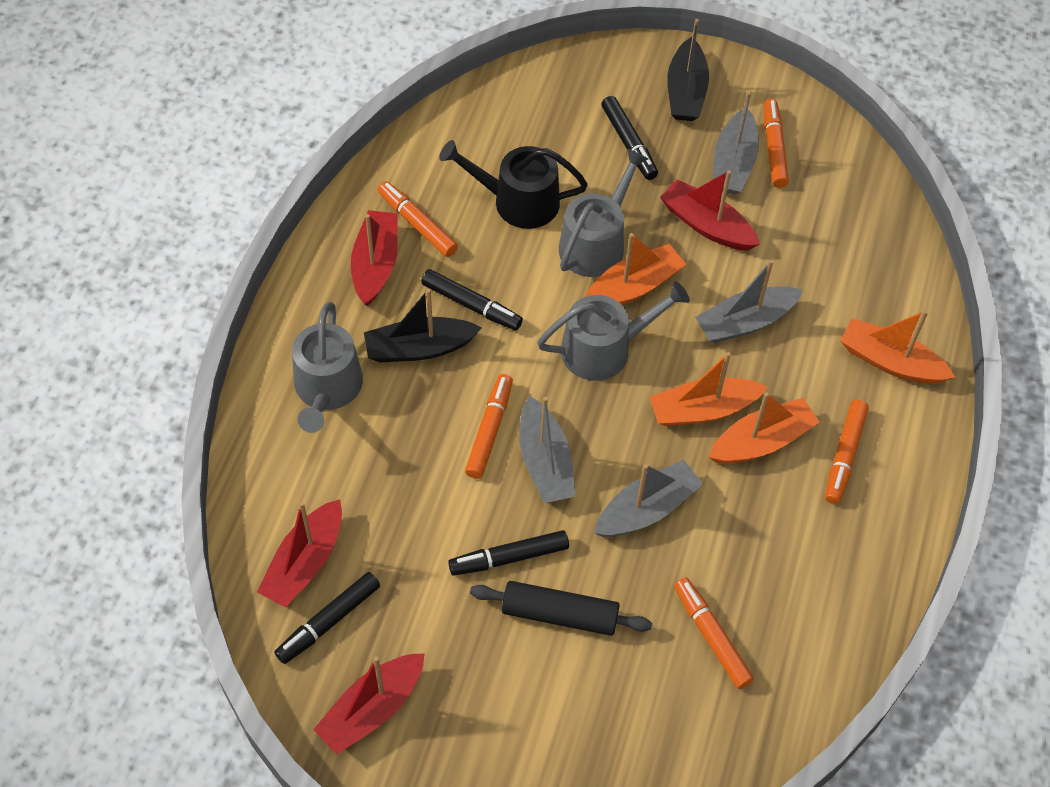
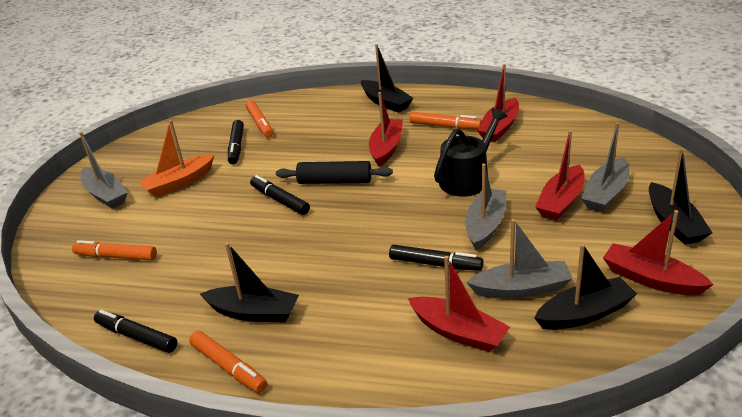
black boat: [364,289,481,362] [667,19,709,121] = 2 -> [200,243,299,322] [361,44,413,113] [534,244,637,330] [649,148,712,245] = 4
grey watering can: [292,302,363,433] [537,281,690,381] [559,148,648,277] = 3 -> none = 0
orange boat: [585,233,687,305] [650,352,767,426] [709,392,820,464] [840,310,955,384] = 4 -> [138,120,214,197] = 1
orange marker: [378,181,458,257] [465,374,513,479] [674,577,754,689] [764,99,789,188] [825,400,869,504] = 5 -> [72,240,157,260] [189,331,267,393] [245,100,273,137] [410,112,482,129] = 4
red boat: [257,499,342,608] [313,653,425,755] [351,210,398,306] [660,170,760,251] = 4 -> [369,92,403,167] [408,256,510,352] [477,64,519,142] [535,130,584,221] [603,210,714,296] = 5

